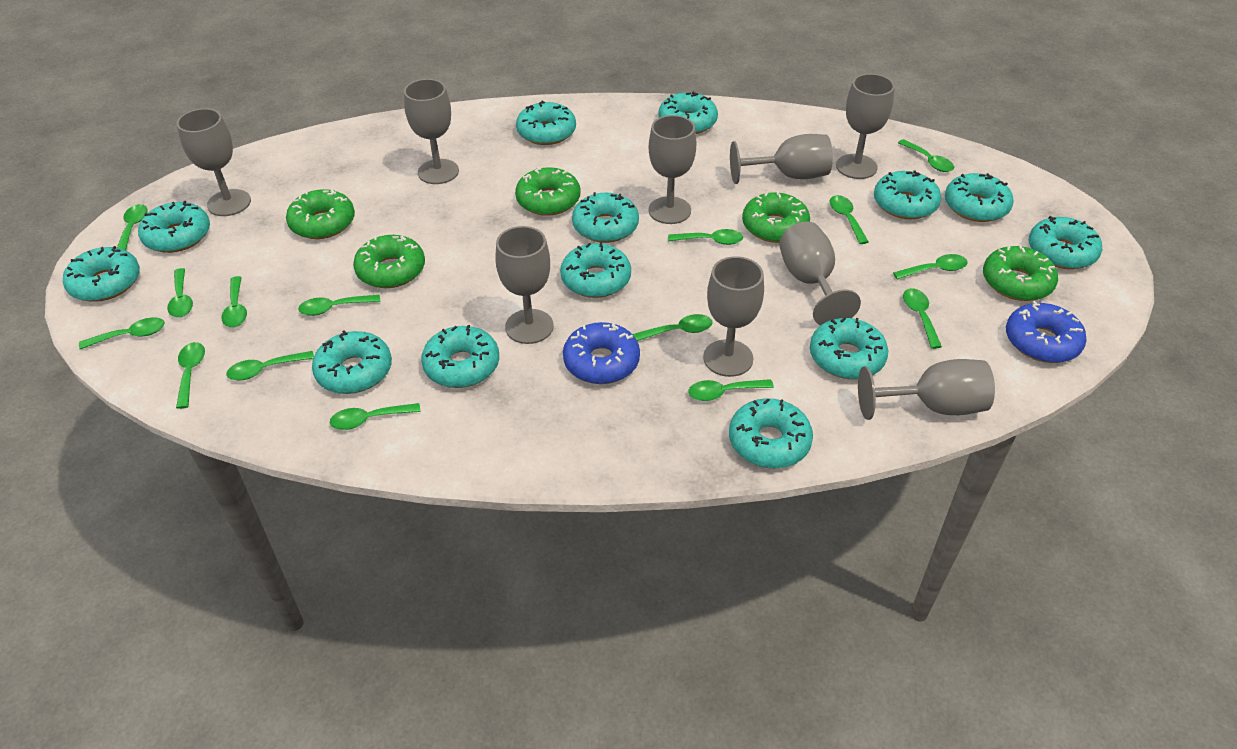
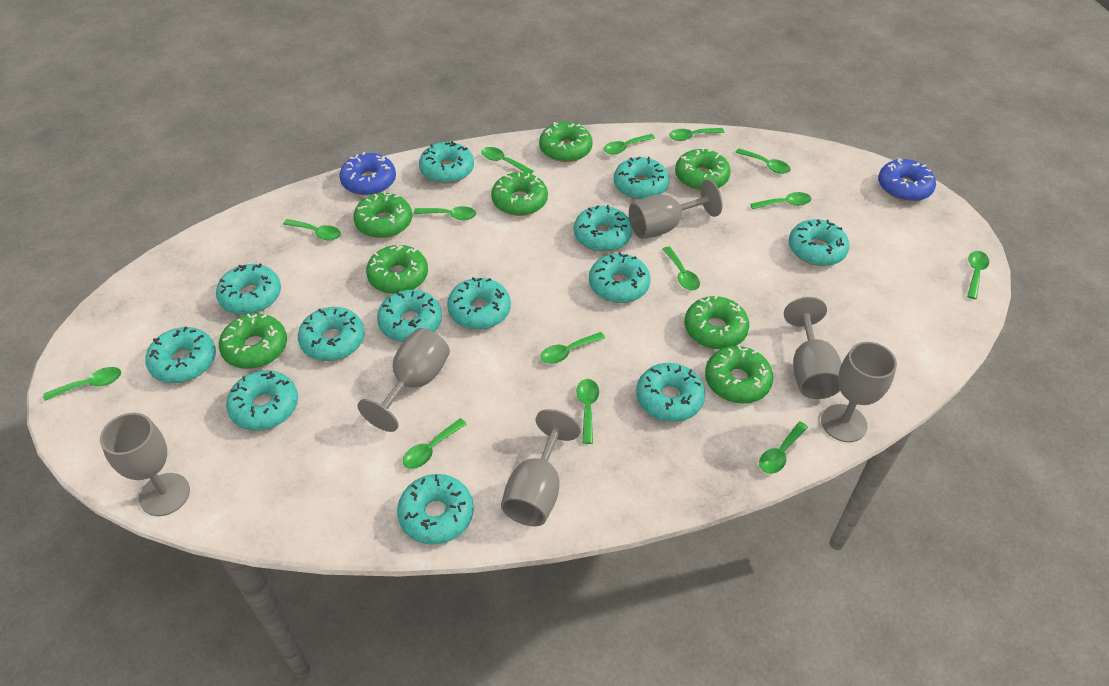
green donut: [286,189,355,239] [353,235,425,288] [515,167,580,216] [742,191,810,243] [983,245,1058,301] = 5 -> [219,313,287,369] [353,191,412,238] [366,244,428,294] [491,172,548,216] [539,122,593,162] [675,148,731,191] [685,295,749,349] [705,345,773,403] = 8
green spoon: [79,317,165,349] [117,204,148,250] [167,268,193,317] [176,342,205,409] [221,276,247,327] [226,351,314,380] [298,295,380,316] [330,403,421,430] [632,314,712,341] [668,229,743,245] [688,379,774,401] [830,195,869,244] [893,254,968,279] [898,139,954,172] [903,288,942,349] = 15 -> [43,367,121,401] [283,219,341,241] [403,418,467,469] [414,206,476,220] [481,147,533,174] [541,332,605,364] [576,379,599,444] [604,134,655,154] [663,246,700,291] [669,128,724,141] [735,148,791,174] [750,192,811,209] [759,422,808,474] [967,251,989,299] = 14
grey goblet: [177,108,251,216] [404,79,459,184] [496,226,554,344] [648,115,697,224] [703,256,764,377] [730,134,833,184] [779,221,861,325] [836,74,895,179] [858,359,995,420] = 9 -> [100,413,190,516] [357,328,450,432] [501,409,581,526] [629,180,723,239] [784,297,842,399] [821,342,897,442] = 6

